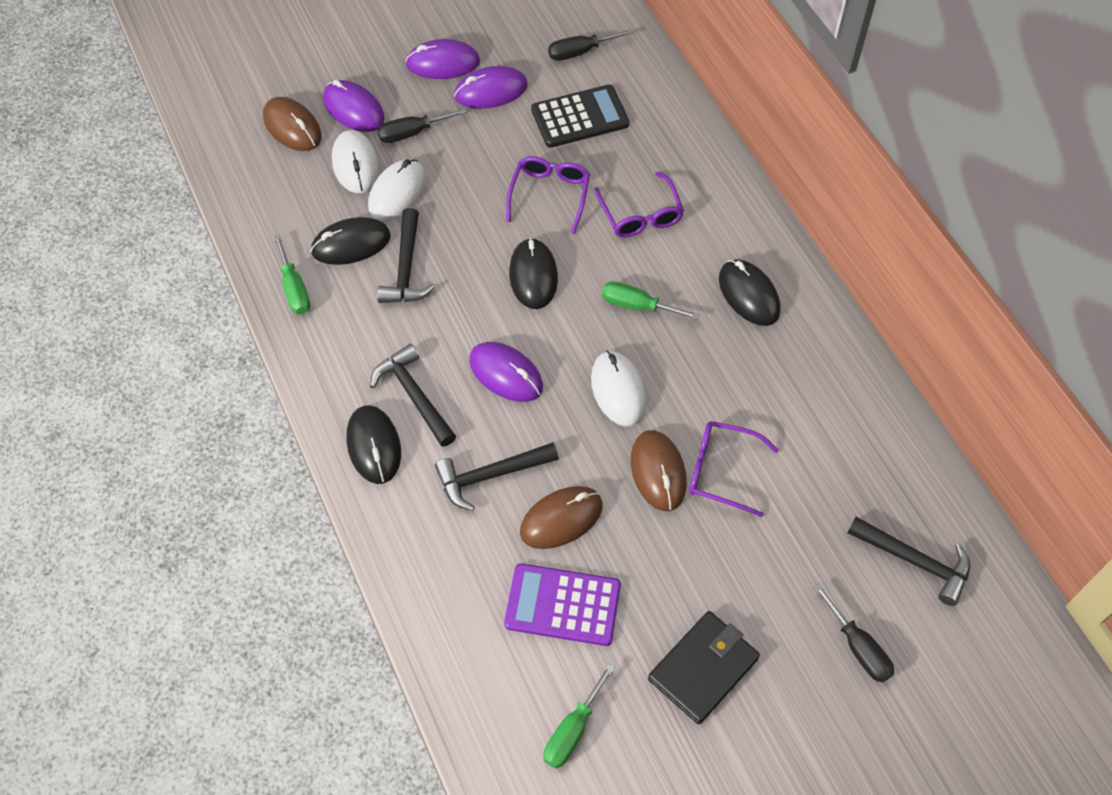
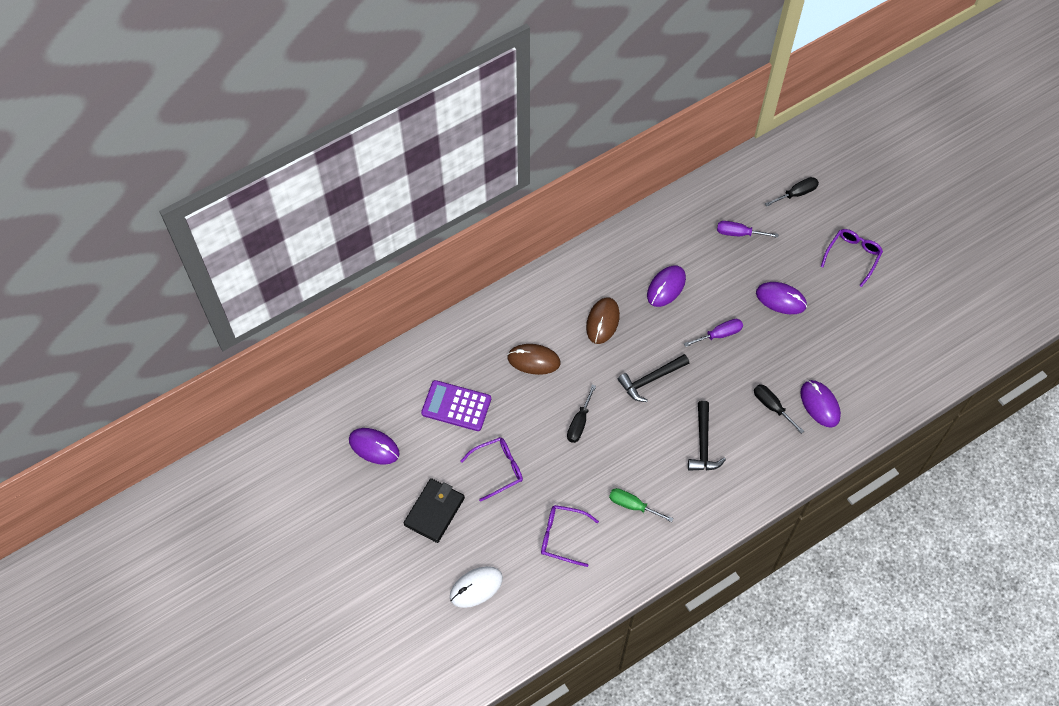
black calculator: [531,85,629,148] = 1 -> none = 0
black hammer: [370,344,456,447] [377,208,435,303] [435,442,559,511] [847,517,970,606] = 4 -> [618,354,689,402] [688,401,726,471] = 2
black mouse: [310,217,391,265] [346,405,401,484] [509,238,558,309] [719,260,780,326] = 4 -> none = 0
brown mouse: [263,97,322,151] [520,486,603,549] [631,430,687,511] = 3 -> [507,344,561,375] [586,297,620,344] = 2
green screwdriver: [273,234,310,314] [544,663,615,768] [602,281,700,320] = 3 -> [609,488,674,522] = 1
purple screwdriver: none = 0 -> [684,319,743,347] [717,221,778,238] = 2
white mouse: [332,130,379,193] [368,159,426,221] [591,351,646,427] = 3 -> [450,566,503,608] = 1

